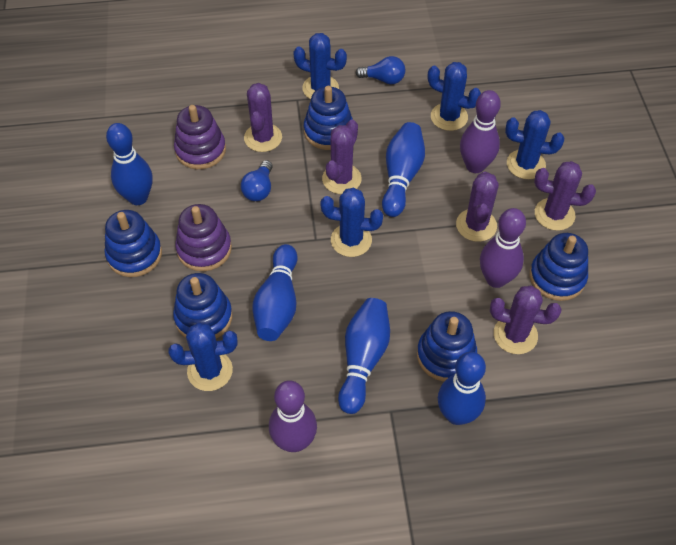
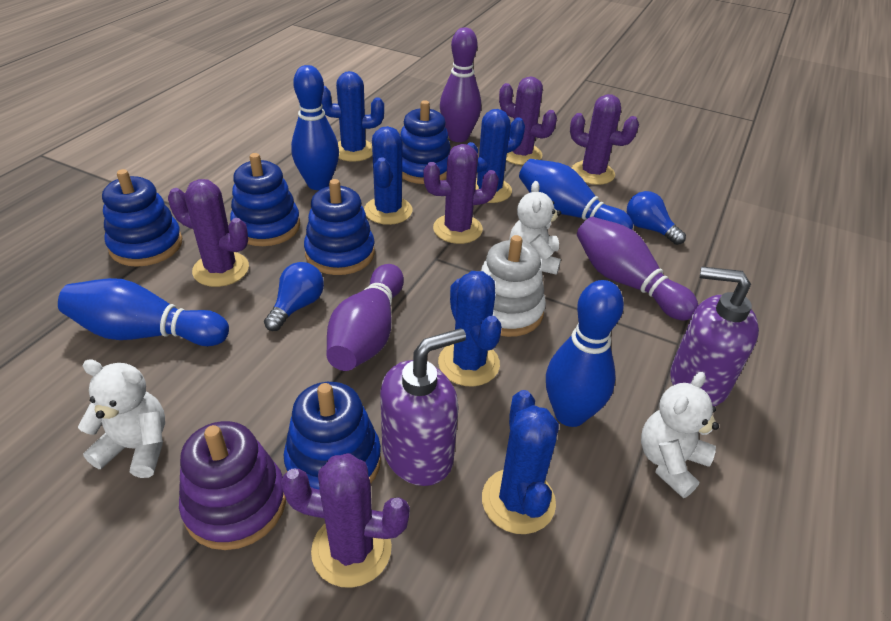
blue bowling pin: [106,123,153,205] [253,244,298,341] [338,298,390,414] [382,122,425,217] [438,352,486,425] = 5 -> [58,278,229,346] [291,65,339,190] [519,159,633,229] [546,280,624,427] = 4
purple soap dispenser: none = 0 -> [380,328,466,486] [671,266,759,406] = 2
purple stacking toy: [174,105,226,169] [175,204,232,271] = 2 -> [179,421,286,550] = 1
white stacking toy: none = 0 -> [481,235,546,337] = 1
white teddy bear: none = 0 -> [78,360,165,478] [509,181,561,275] [641,372,719,498] = 3

